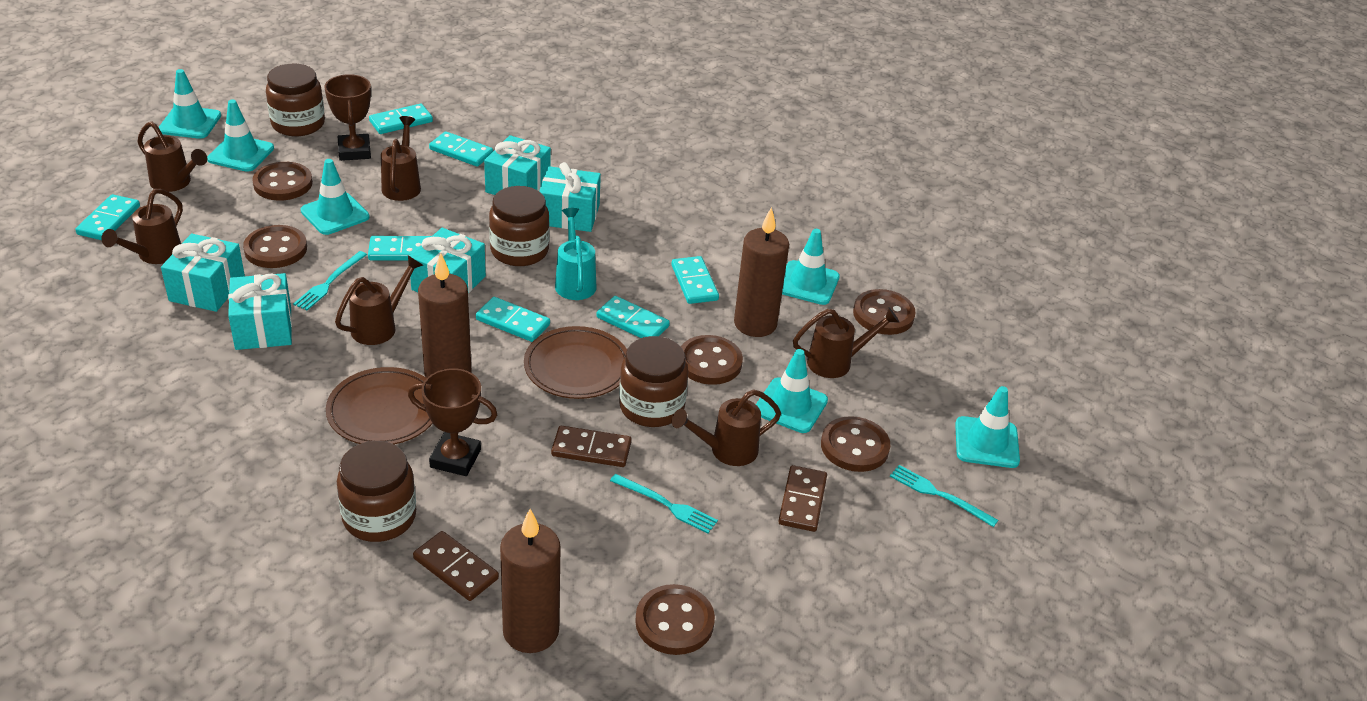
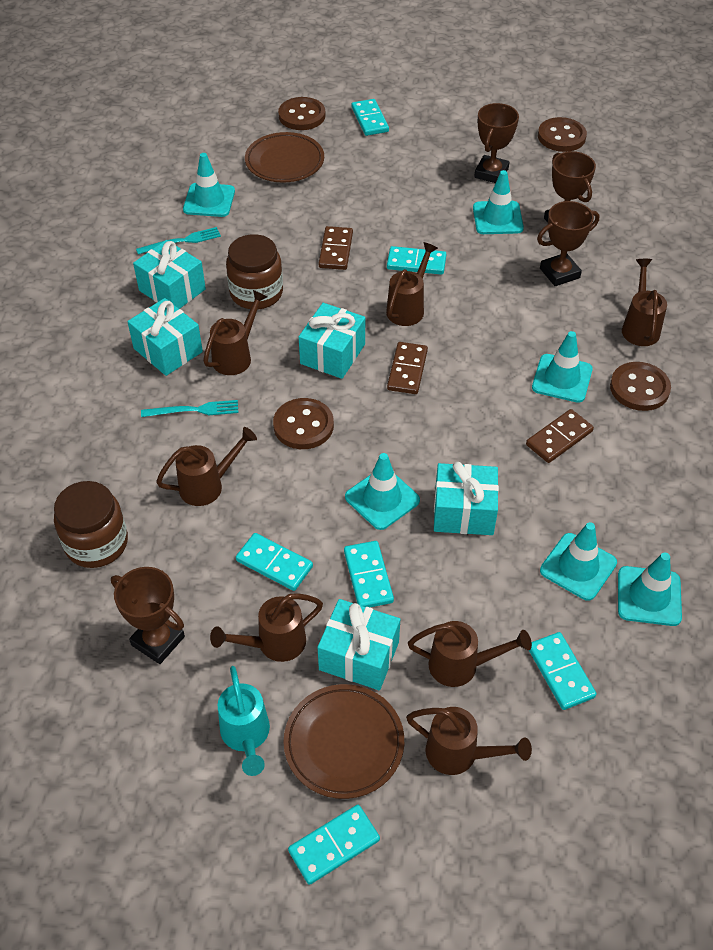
brown button: [243,225,307,268] [252,162,313,201] [635,584,715,655] [681,335,743,385] [821,416,890,472] [853,289,916,335] = 6 -> [273,398,334,449] [278,97,326,130] [538,117,587,152] [610,362,671,411] = 4
brown candle: [418,253,472,378] [500,509,561,653] [734,207,789,337] = 3 -> none = 0
brown jar: [266,64,325,136] [337,441,416,542] [489,186,550,266] [619,336,688,427] = 4 -> [54,481,128,568] [226,234,283,310] = 2
brown trophy: [324,74,371,161] [408,368,497,476] = 2 -> [111,567,185,664] [474,103,519,183] [537,201,599,286] [544,151,596,222] = 4
brown watering can: [101,189,183,264] [137,121,207,192] [335,255,423,345] [381,116,421,201] [672,389,781,466] [793,308,900,378] = 6 -> [156,427,257,506] [203,290,267,375] [210,593,323,662] [386,242,438,326] [406,707,532,775] [408,621,532,687] [622,259,667,346] = 7
turquoise domino: [75,194,140,240] [368,236,432,261] [369,104,433,134] [429,131,493,167] [476,297,550,342] [597,296,670,338] [671,256,719,304] = 7 -> [236,533,313,591] [288,805,380,885] [344,541,394,607] [352,99,389,136] [387,246,446,275] [529,632,597,710] = 6
turquoise fork: [293,251,367,310] [610,474,718,533] [890,465,998,527] = 3 -> [136,227,221,255] [141,400,238,417] = 2

